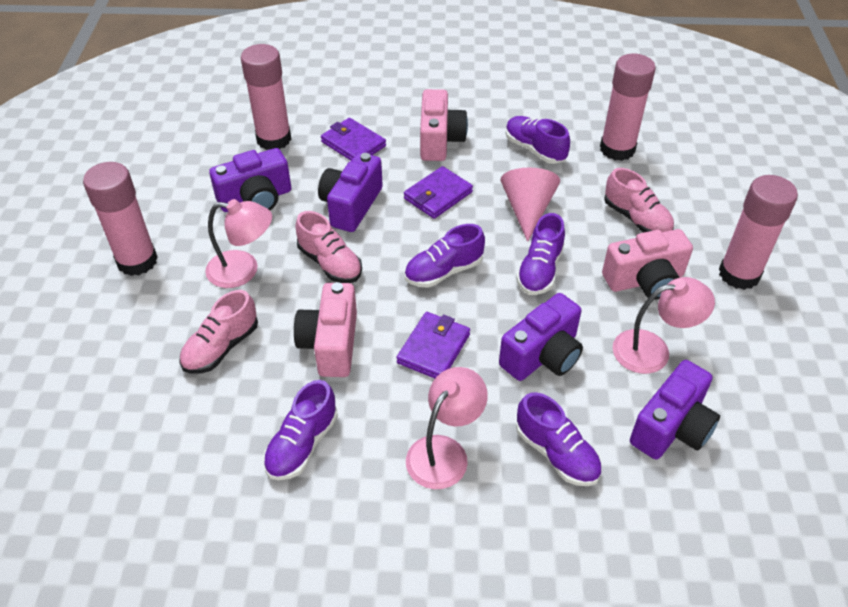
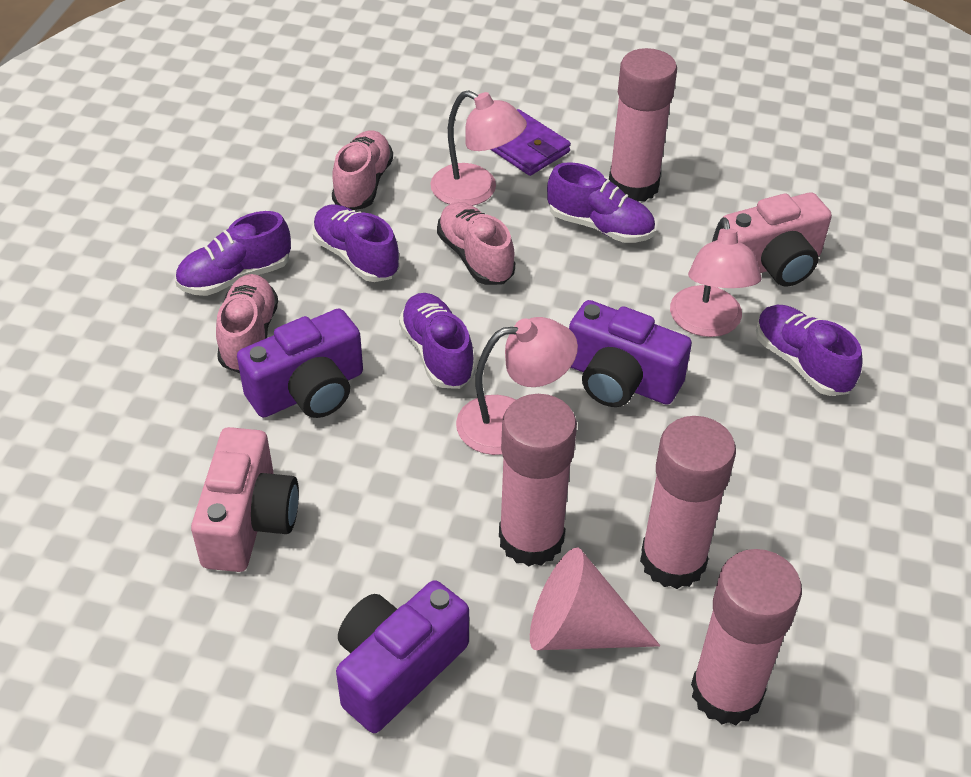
pink camera: [294,282,357,377] [420,89,468,161] [602,229,693,300] = 3 -> [191,427,299,572] [722,192,832,287] = 2
purple camera: [209,148,291,212] [318,152,383,232] [499,293,583,381] [630,360,720,459] = 4 -> [237,309,363,418] [336,580,469,733] [569,300,692,407] = 3
purple wallet: [321,118,386,161] [396,312,470,379] [404,166,473,219] = 3 -> [490,109,571,176] = 1

